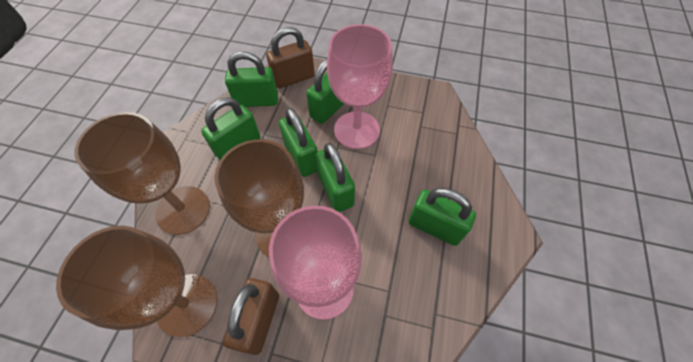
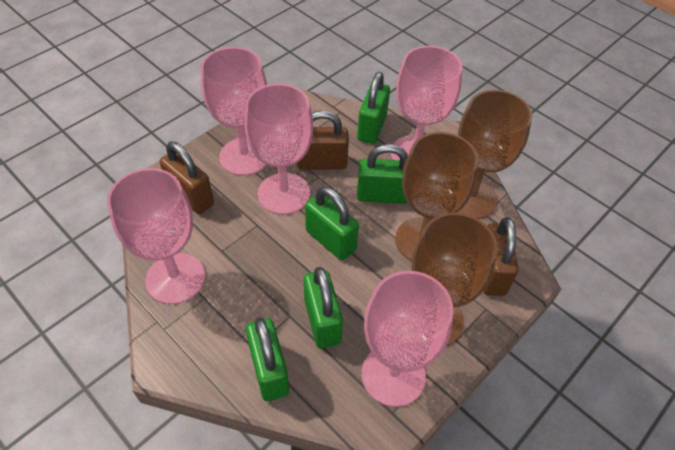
brown padlock: [223,278,279,355] [266,27,315,89] = 2 -> [160,141,214,214] [297,110,349,170] [483,217,518,296] = 3
green padlock: [201,97,260,160] [225,51,278,107] [279,108,318,177] [306,59,344,124] [315,143,355,212] [408,188,476,246] = 6 -> [246,317,289,401] [304,267,343,349] [305,186,359,260] [357,72,390,144] [357,144,408,204] = 5
pink goblet: [269,205,362,320] [327,24,393,149] = 2 -> [107,168,205,304] [201,47,267,176] [244,84,313,215] [362,271,453,407] [391,46,462,160] = 5

